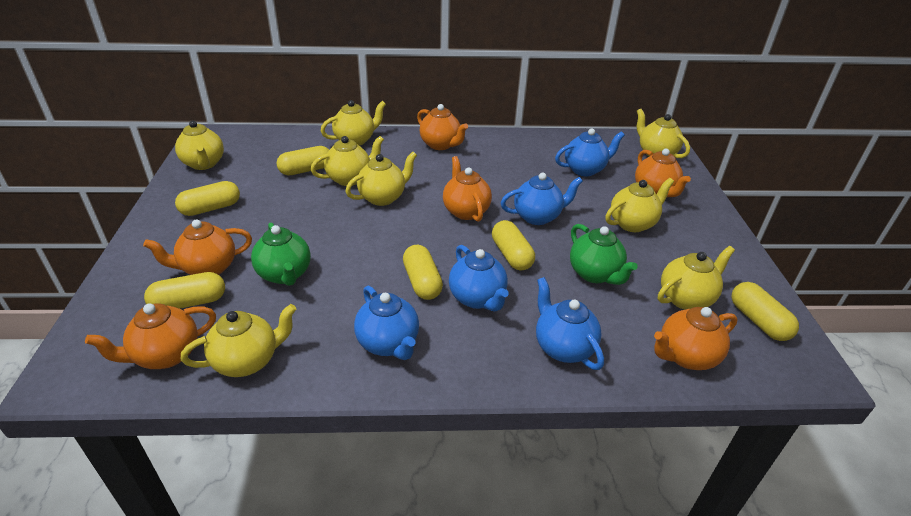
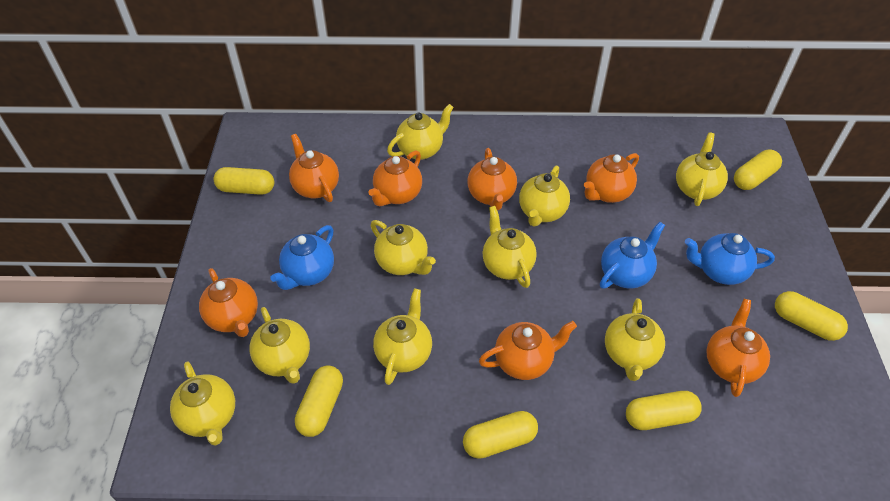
blue teapot: [354,285,419,360] [449,245,509,312] [501,173,583,225] [536,277,604,370] [555,128,625,176] = 5 -> [270,225,334,290] [600,222,665,289] [685,233,775,285] = 3
green teapot: [251,223,311,286] [570,224,638,285] = 2 -> none = 0
orange teapot: [85,303,216,369] [143,219,252,275] [417,104,468,150] [443,156,492,222] [635,149,691,197] [654,307,738,370] = 6 -> [199,268,258,337] [289,134,339,202] [368,150,422,206] [468,148,517,210] [479,321,577,380] [584,153,639,203] [707,299,770,397] = 7
yellow teapot: [175,120,224,170] [181,304,296,377] [311,136,384,186] [321,100,386,146] [345,152,417,206] [605,178,674,232] [637,109,690,158] [658,246,735,310] = 8 -> [170,361,235,446] [249,307,310,384] [371,220,436,275] [373,289,432,385] [387,104,454,160] [482,206,537,288] [519,165,570,227] [605,298,665,381] [676,132,728,206] = 9

